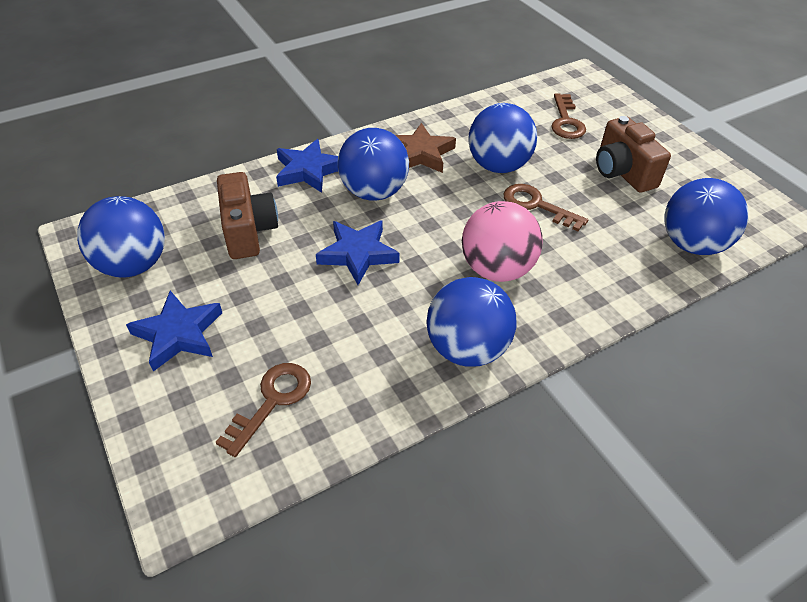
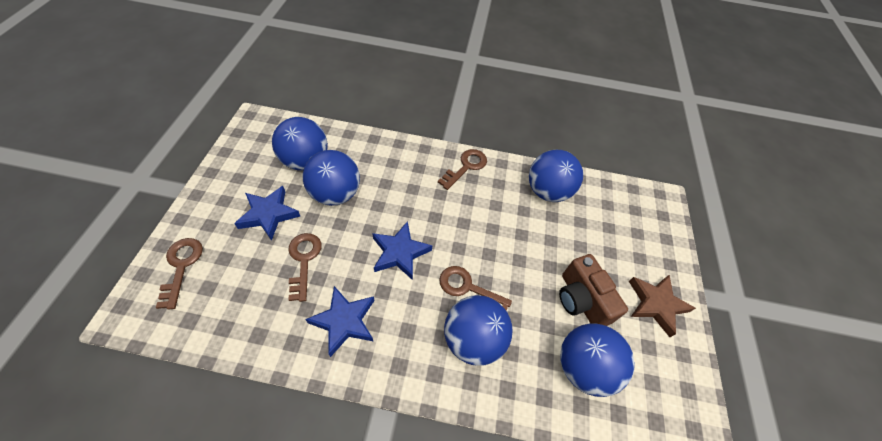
brown camera: [217,172,278,259] [596,116,671,193] = 2 -> [559,254,628,326] = 1
brown key: [216,363,311,457] [504,184,588,231] [551,93,586,139] = 3 -> [156,238,203,309] [288,233,322,302] [438,149,487,190] [439,266,512,311] = 4
pink ball: [462,201,543,282] = 1 -> none = 0

